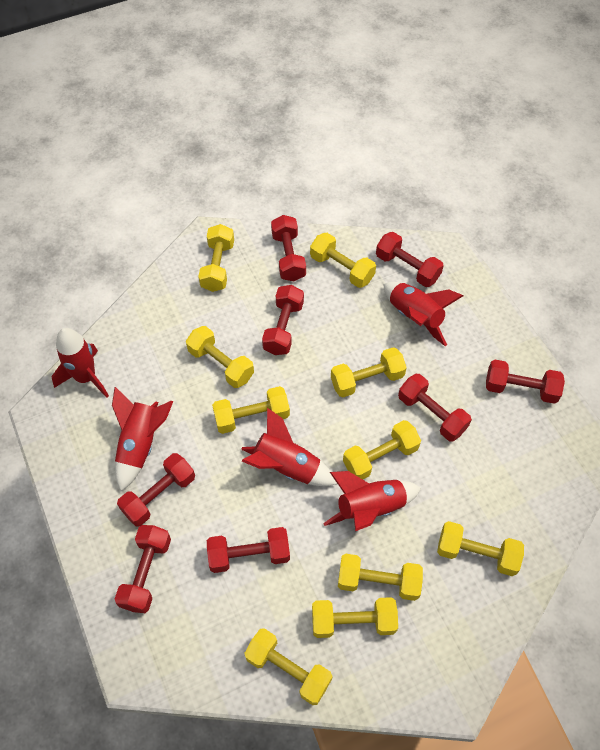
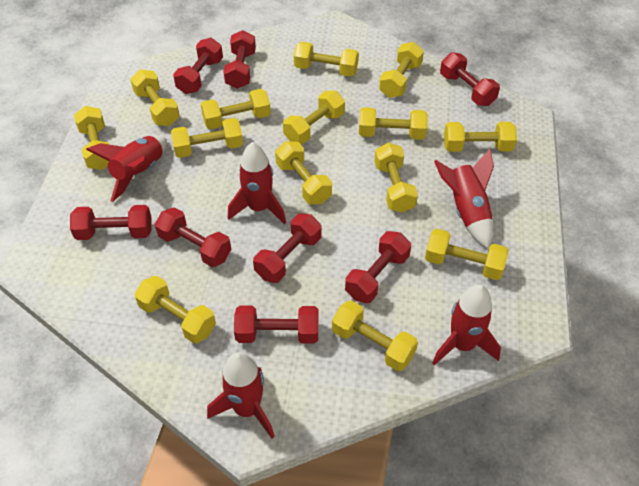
yellow dumbbell: [186,326,254,388] [198,224,234,292] [212,386,290,434] [244,628,333,705] [310,233,376,288] [312,597,398,638] [331,347,407,397] [338,554,423,601] [343,420,421,479] [437,521,524,576] = 10 -> [74,106,109,170] [130,69,180,126] [134,276,216,344] [171,118,243,158] [201,89,271,129] [275,141,332,204] [283,91,345,144] [294,42,359,77] [332,301,418,371] [359,107,428,140] [374,143,418,213] [379,42,424,98] [425,229,508,280] [444,122,517,152] = 14

